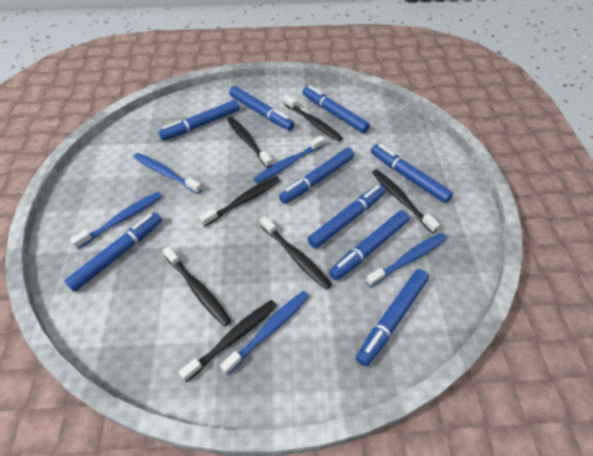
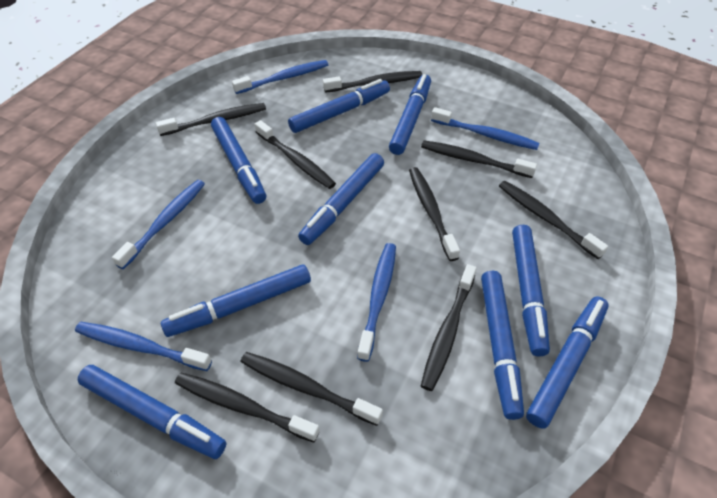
black toothbrush: [163,246,231,326] [178,300,277,382] [199,176,280,226] [227,117,273,168] [260,216,332,290] [283,95,343,142] [372,169,440,233] = 7 -> [156,103,266,136] [175,373,320,442] [240,352,383,426] [255,120,336,189] [323,71,422,93] [409,167,460,261] [421,140,537,178] [421,264,477,391] [499,181,608,259] = 9

